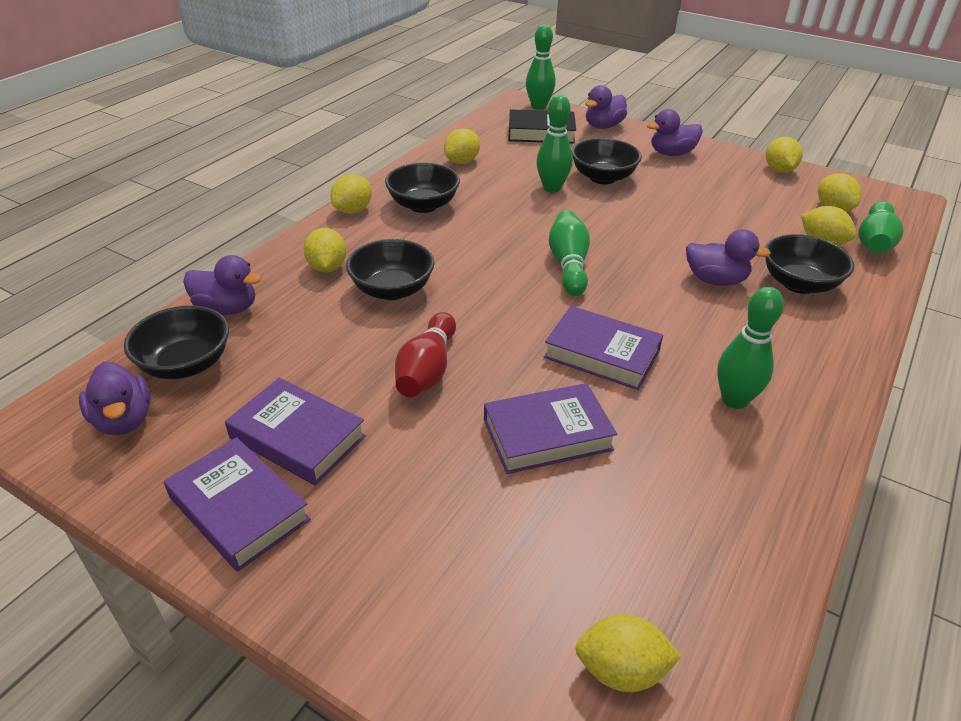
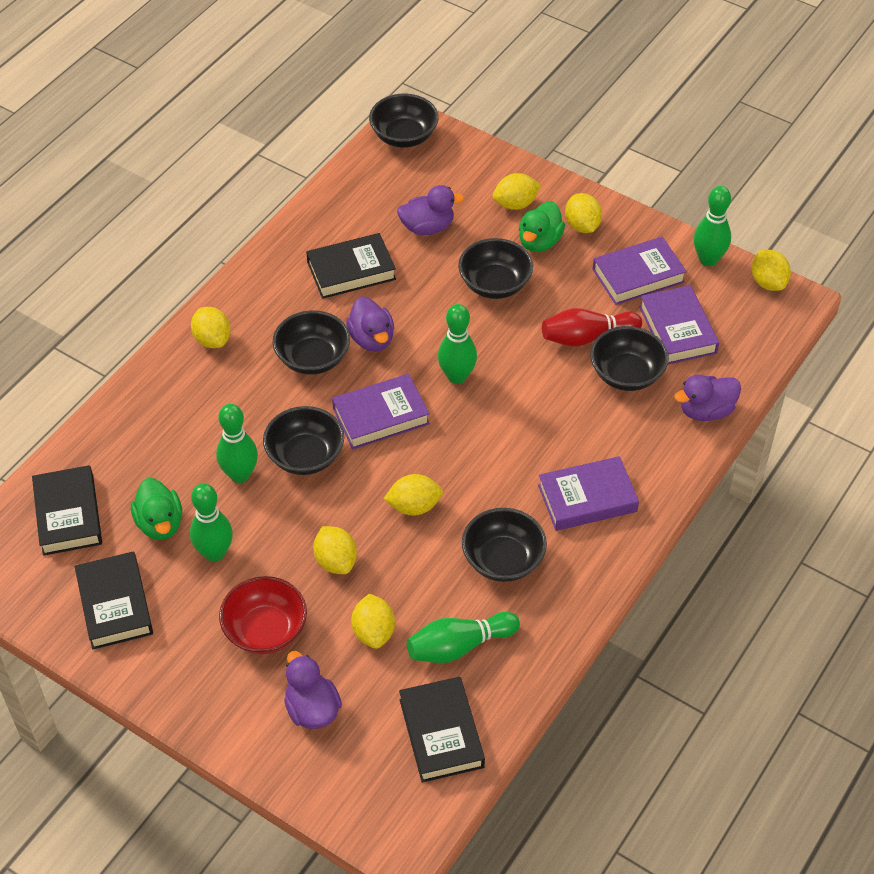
black book: [508,109,576,144] = 1 -> [32,465,102,556] [75,551,153,649] [306,233,396,299] [399,677,485,782] = 4
black bowl: [124,306,229,379] [346,239,435,300] [385,163,460,213] [572,138,642,184] [765,234,854,294] = 5 -> [263,406,344,475] [273,311,350,375] [369,94,439,148] [458,238,533,299] [462,508,547,582] [590,326,669,391] = 6
green duck: none = 0 -> [131,478,182,540] [519,201,565,252] = 2
purple duck: [79,362,151,435] [183,255,262,315] [585,85,627,129] [647,109,703,156] [686,229,771,286] = 5 -> [284,651,342,729] [346,297,394,352] [397,185,464,235] [674,374,741,421] = 4
red bowl: none = 0 -> [219,576,307,654] = 1

